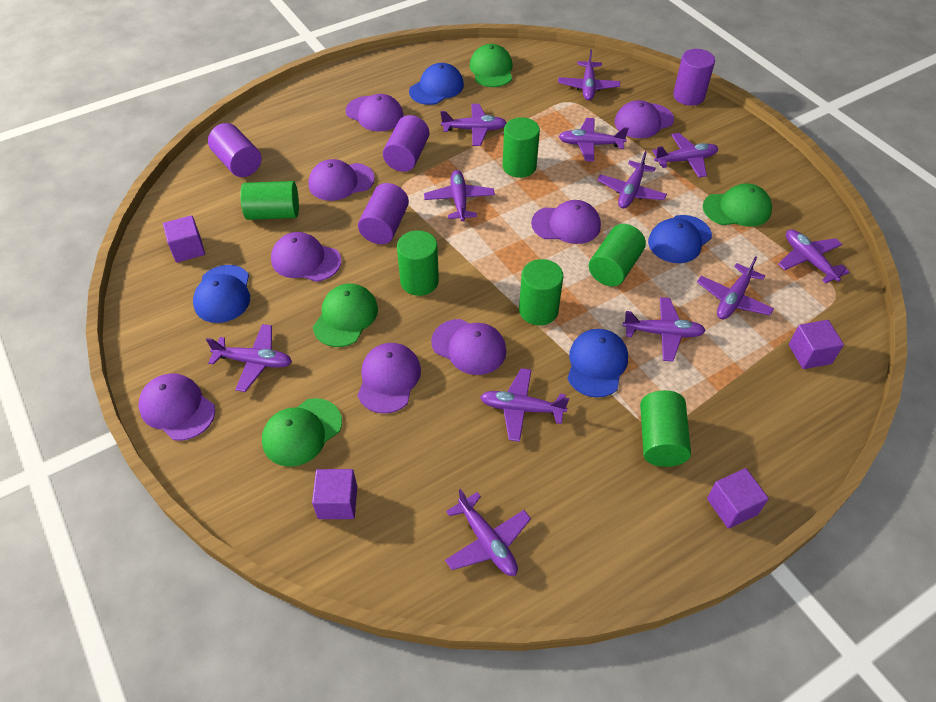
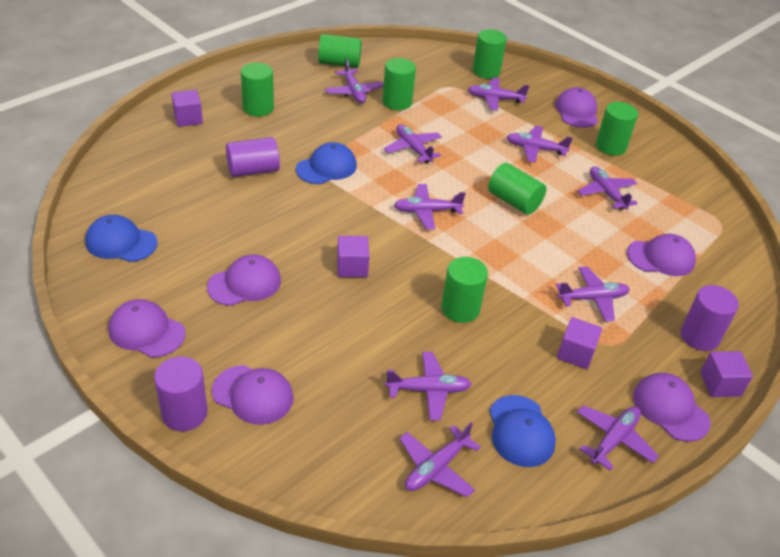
blue cap: [193,265,250,323] [409,63,464,105] [567,329,628,398] [648,215,712,263] = 4 -> [85,215,158,262] [296,142,357,184] [489,395,556,467] = 3
green cap: [262,398,342,467] [313,284,378,347] [470,44,512,87] [703,184,772,227] = 4 -> none = 0
green cylinder: [240,181,299,220] [397,231,439,296] [503,117,540,178] [519,259,563,326] [589,224,646,286] [640,390,691,467] = 6 -> [241,63,274,117] [318,34,362,68] [382,58,416,110] [441,257,488,323] [472,29,507,79] [488,163,547,215] [596,102,638,156] = 7
purple cap: [139,373,215,441] [271,232,341,282] [308,159,375,201] [346,94,404,131] [358,343,421,414] [431,319,507,375] [531,200,601,244] [614,100,674,138] = 8 -> [108,299,185,358] [207,254,281,306] [212,365,293,425] [555,87,598,128] [627,234,696,276] [633,373,710,442] = 6
purple cylinder: [208,123,261,177] [358,183,409,244] [383,115,429,172] [673,49,715,106] = 4 -> [154,356,208,431] [226,137,280,177] [681,285,739,351] = 3
purple plane: [206,324,292,392] [424,170,495,221] [440,104,507,146] [445,489,531,576] [480,368,569,442] [558,49,620,101] [559,118,629,162] [597,151,667,209] [623,297,706,362] [652,133,718,178] [697,256,774,319] [778,229,849,283] = 12 -> [325,58,383,103] [384,124,442,163] [385,352,471,420] [394,184,466,229] [399,422,481,498] [468,78,529,111] [507,126,573,163] [556,266,630,322] [577,167,638,210] [577,405,659,471] = 10

